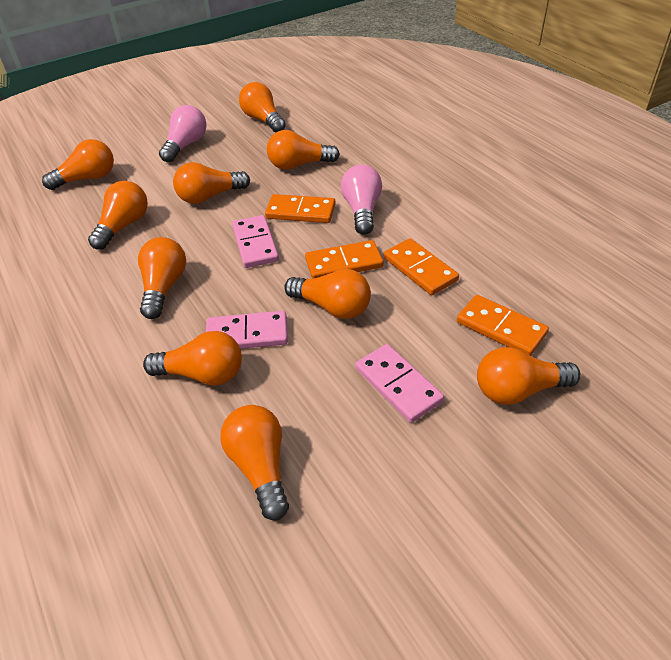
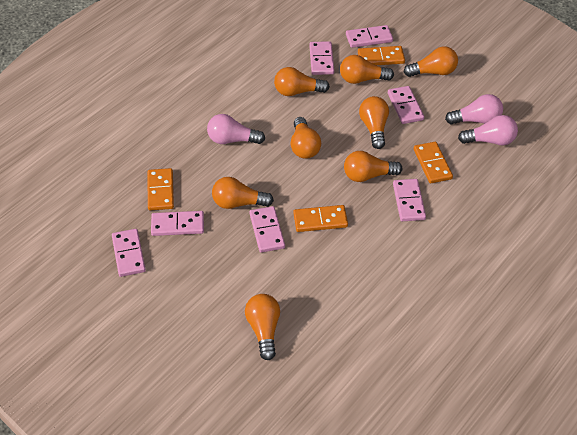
orange light bulb: [42,139,114,190] [88,181,148,250] [138,237,186,319] [143,331,242,386] [173,162,250,204] [220,405,289,520] [239,82,286,132] [267,130,340,170] [284,269,371,319] [477,347,581,405] = 10 -> [212,177,274,209] [245,294,280,360] [274,67,330,96] [291,117,321,159] [340,55,394,84] [344,151,403,182] [359,96,389,149] [404,46,458,77] = 8
pink domino: [206,311,288,349] [232,215,279,268] [355,344,444,423] = 3 -> [112,229,146,277] [151,211,204,236] [249,206,285,253] [309,41,334,75] [346,25,393,48] [388,86,424,124] [393,179,426,221] = 7
pink light bulb: [159,105,206,162] [341,165,382,235] = 2 -> [207,114,265,144] [445,94,503,124] [458,115,518,145] = 3

